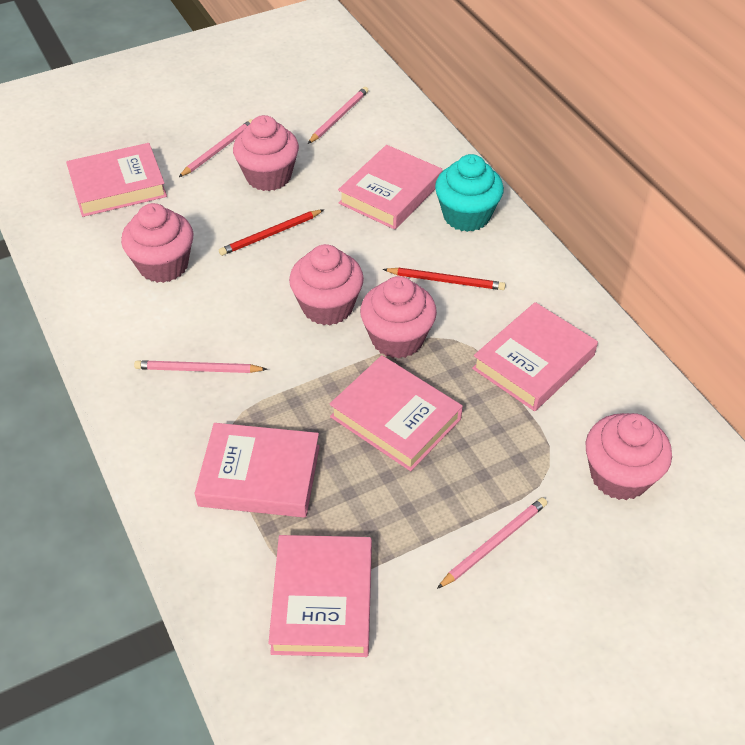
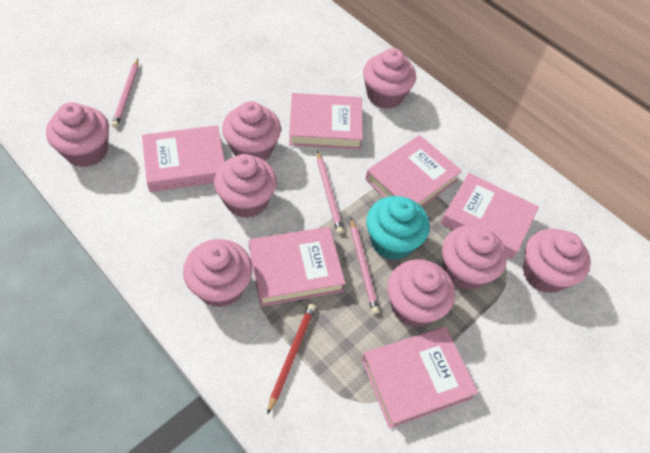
pink cupcake: [121,203,193,283] [233,115,299,191] [289,244,364,325] [360,276,437,358] [586,413,672,500] = 5 -> [46,102,109,167] [183,239,253,307] [214,154,277,218] [222,101,281,161] [363,48,416,109] [387,259,455,327] [442,225,507,290] [523,229,591,293] = 8
pink pencil: [134,360,267,373] [179,119,252,177] [308,87,369,144] [437,497,547,589] = 4 -> [112,59,138,128] [317,151,343,234] [350,218,379,314] = 3
red pencil: [219,209,324,256] [383,268,506,290] = 2 -> [267,304,315,415] = 1

